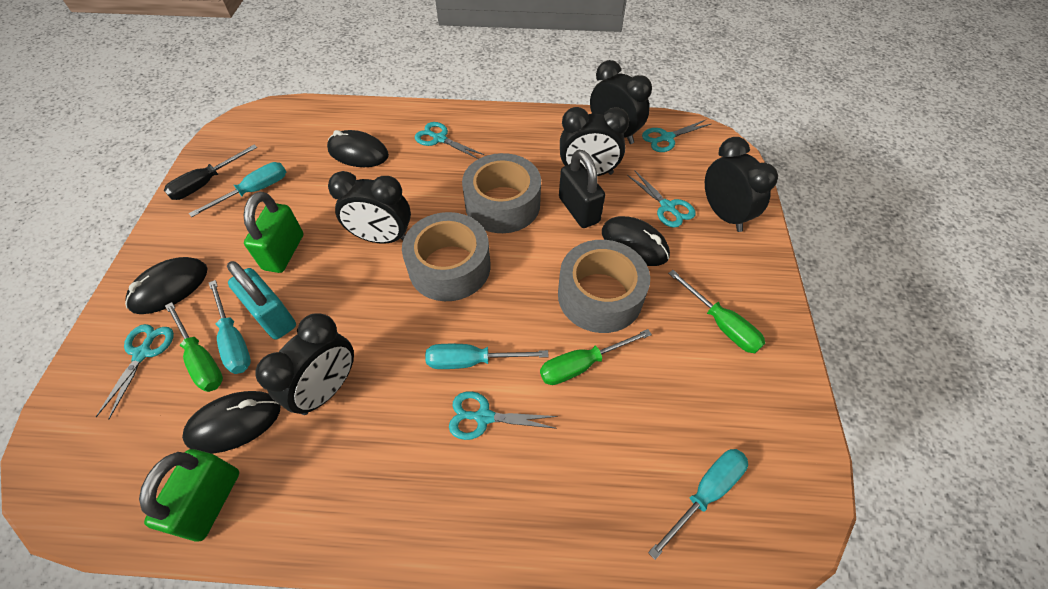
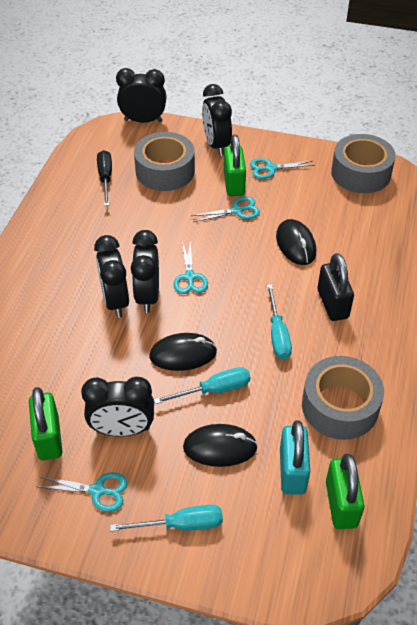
black mouse: [125,257,208,314] [182,391,280,454] [327,130,389,167] [602,216,670,266] = 4 -> [149,333,217,371] [183,424,258,467] [276,219,316,265] = 3
green padlock: [139,449,239,542] [243,192,303,273] = 2 -> [29,387,63,460] [224,134,246,196] [326,453,364,529] = 3
green screwdriver: [165,302,223,392] [540,329,652,385] [668,270,765,353] = 3 -> none = 0
turquoise scissors: [96,324,174,419] [415,122,484,159] [449,391,558,440] [627,170,696,228] [642,120,711,152] = 5 -> [36,473,128,512] [174,242,208,294] [192,197,260,222] [250,158,315,179] = 4
turquoise screwdriver: [189,162,286,217] [209,280,251,374] [425,344,549,369] [648,449,748,560] = 4 -> [110,505,223,532] [154,367,250,404] [267,284,292,360] = 3

